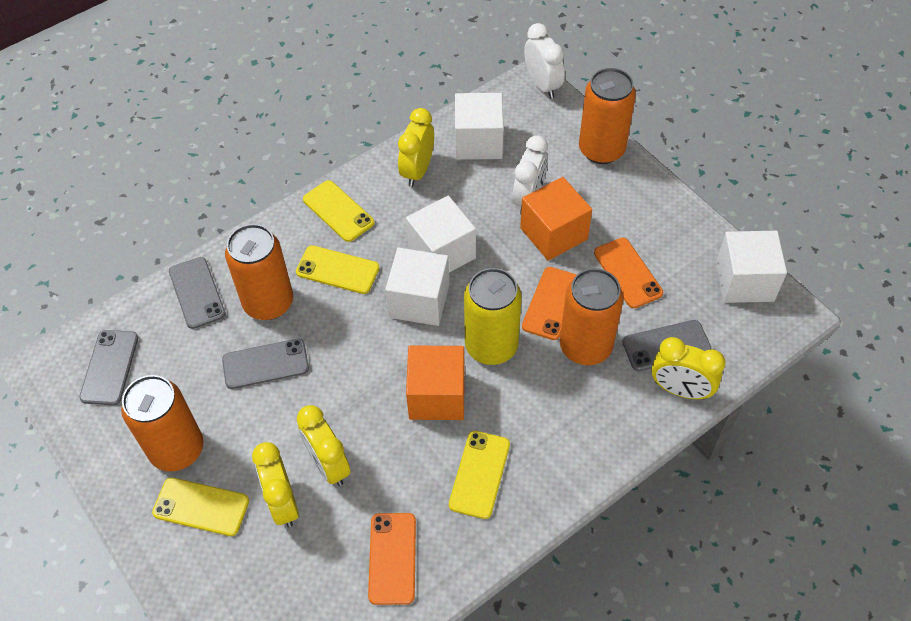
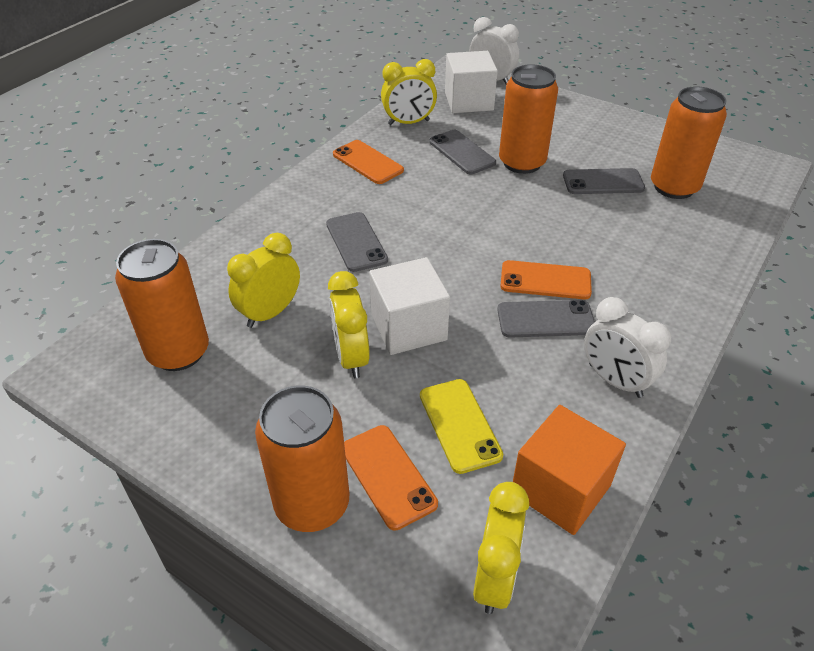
orange cube: [406,346,465,420] [520,177,592,261] = 2 -> [513,405,626,535] = 1
white cube: [385,248,449,326] [406,196,476,273] [455,93,504,160] [716,231,787,303] = 4 -> [369,257,450,355] [445,51,498,113] = 2
yellow can: [464,268,522,365] = 1 -> none = 0
yellow phone: [152,477,249,536] [296,245,379,294] [303,180,374,242] [449,431,510,519] = 4 -> [420,379,503,474] = 1

